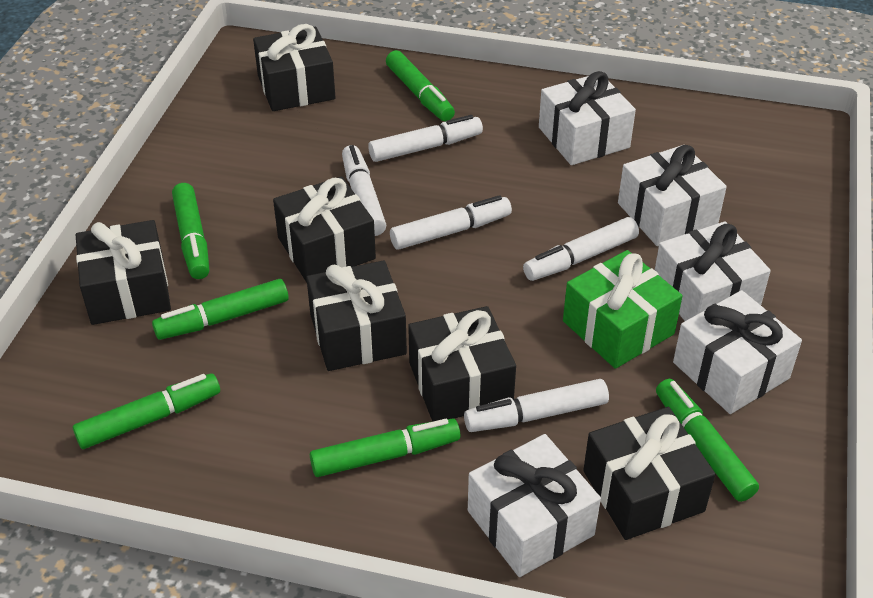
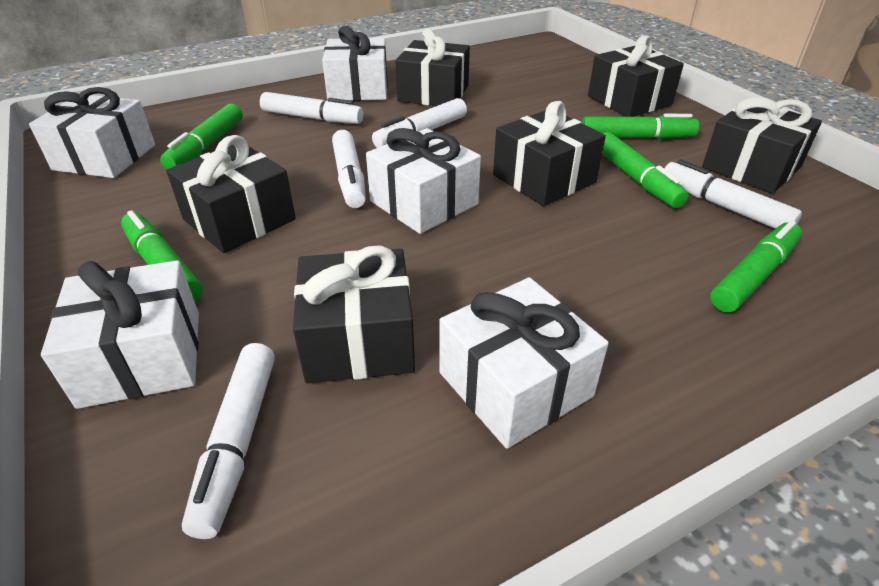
green gift: [563,250,683,369] = 1 -> none = 0
green marker: [73,373,220,449] [152,279,288,340] [172,183,209,279] [310,419,460,477] [386,50,455,122] [656,379,759,502] = 6 -> [121,210,203,302] [160,104,243,169] [582,114,699,139] [602,132,689,208] [710,220,802,312] = 5

